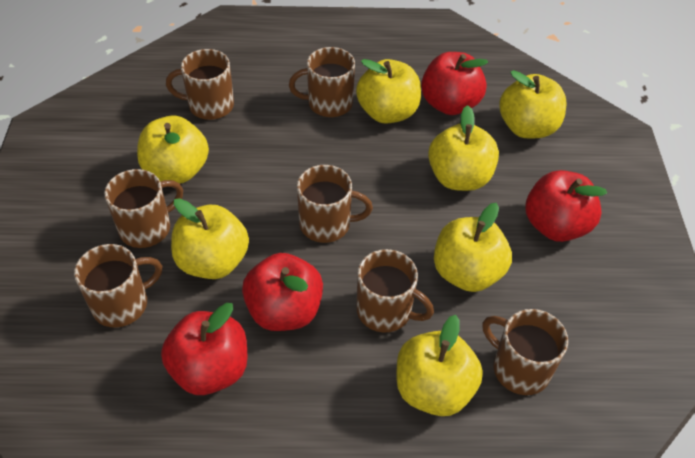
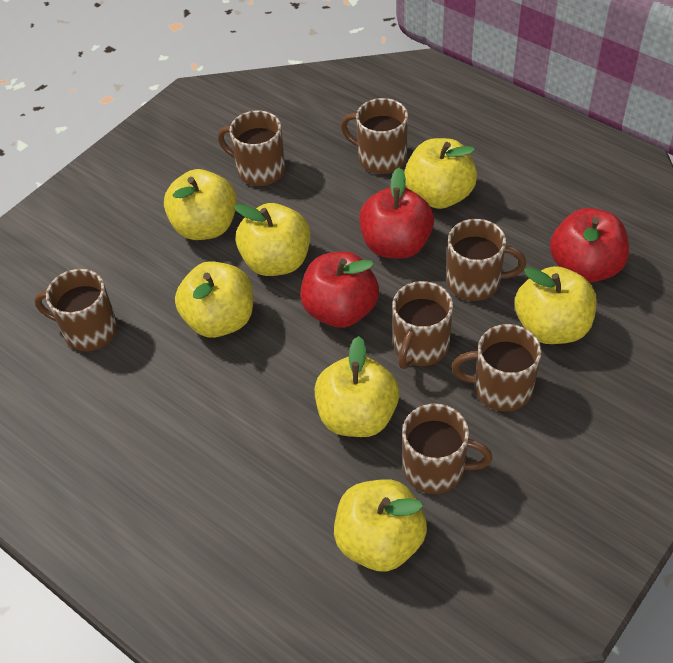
red apple: [161,303,247,395] [242,253,323,331] [421,52,488,115] [526,170,607,242] = 4 -> [300,251,379,328] [359,167,434,259] [550,208,629,283] = 3

